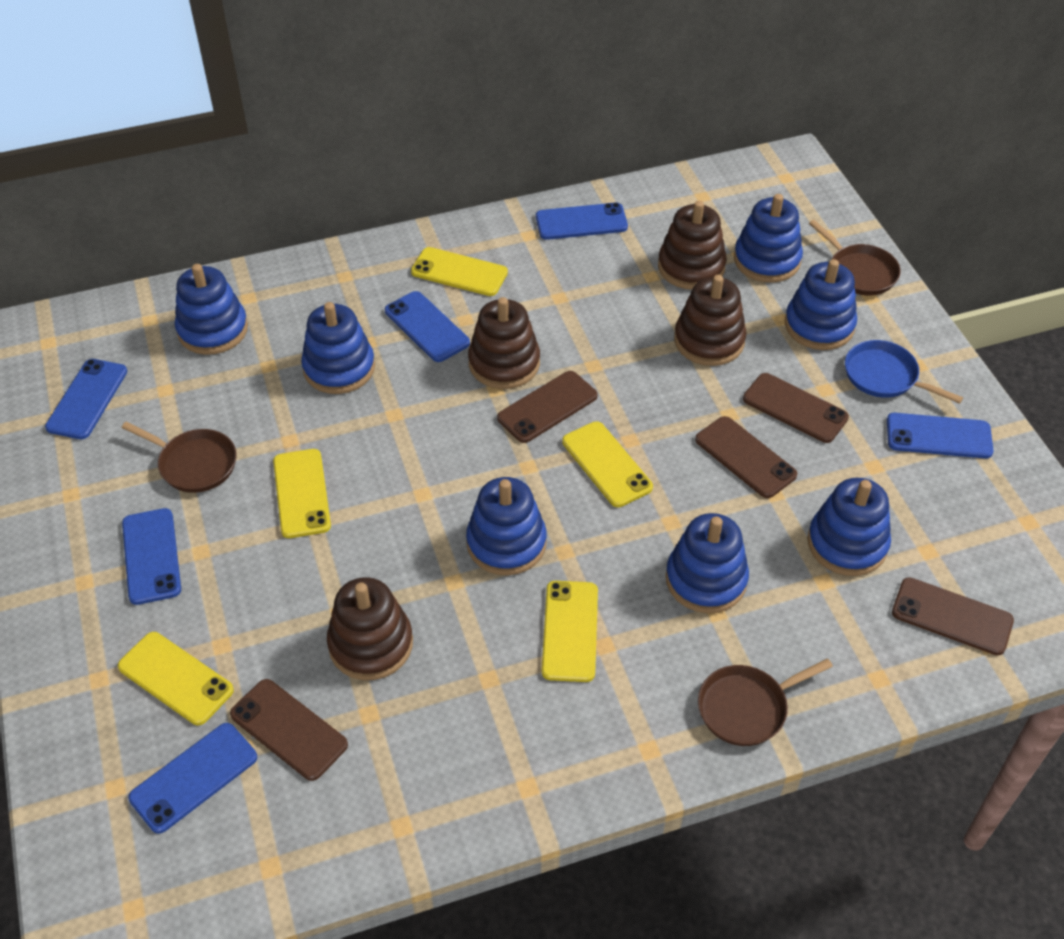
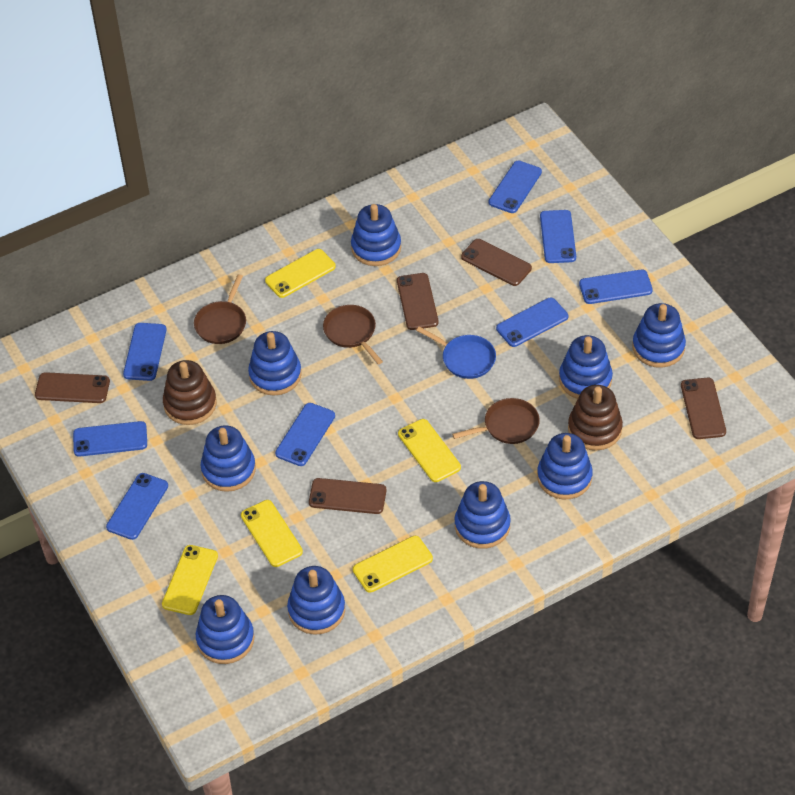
blue phone: [45,359,127,439] [122,508,181,605] [128,723,257,834] [385,291,470,362] [536,202,628,240] [887,413,993,459] = 6 -> [73,421,147,457] [106,473,168,540] [123,323,167,381] [275,403,335,466] [489,161,542,213] [496,298,568,347] [540,210,576,263] [579,270,653,304] = 8
blue stacking toy: [175,264,248,355] [301,302,375,394] [466,477,547,575] [666,513,749,613] [734,194,803,283] [785,259,857,350] [807,478,891,576] = 7 -> [196,595,254,664] [200,426,256,492] [248,331,302,395] [287,566,345,635] [351,204,401,266] [455,481,511,549] [537,433,593,499] [559,335,613,399] [632,303,686,368] = 9
brown stacking toy: [327,577,413,680] [468,297,540,389] [658,201,727,290] [674,275,746,366] = 4 -> [163,360,217,425] [568,385,623,451] = 2

